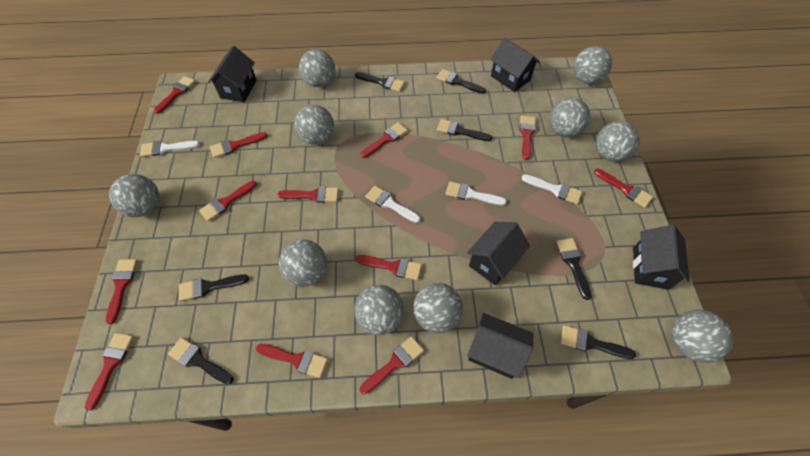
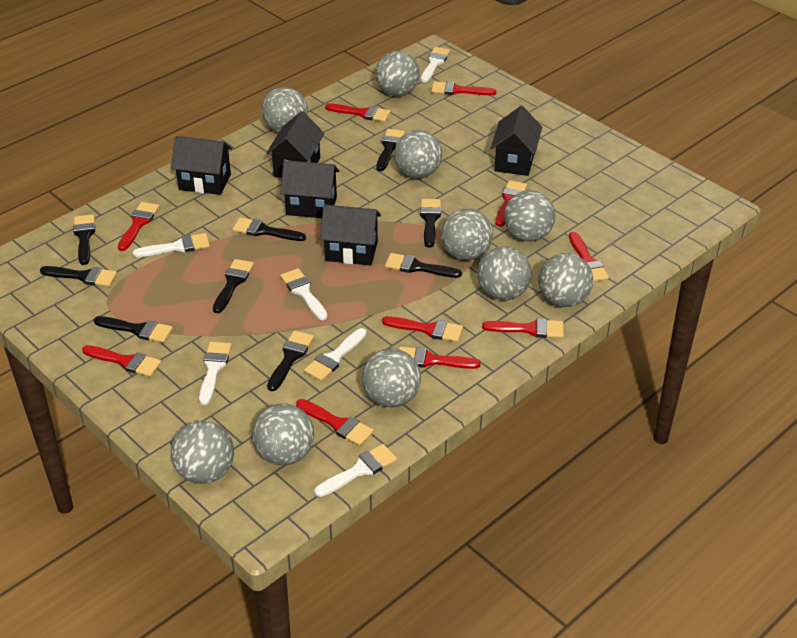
black brush: [168,337,234,385] [179,274,249,301] [355,72,405,92] [436,69,486,94] [437,119,492,141] [556,238,592,300] [561,325,636,359] = 7 -> [40,266,117,287] [73,214,95,265] [94,316,173,343] [213,259,254,313] [232,217,306,241] [267,331,314,391] [377,129,405,171] [385,253,462,278] [420,199,441,248] = 9
red brush: [85,333,134,410] [106,259,137,324] [154,76,196,114] [199,181,257,221] [210,132,267,158] [256,344,328,378] [277,186,339,203] [356,255,422,280] [360,122,408,158] [360,336,424,395] [519,115,536,160] [594,169,653,208] = 12 -> [82,345,161,377] [118,202,159,251] [296,399,374,446] [325,103,391,122] [382,316,463,342] [399,347,481,369] [431,81,496,95] [482,318,564,338] [495,180,527,227] [569,232,609,282] = 10
white brush: [140,141,200,157] [365,186,420,223] [446,181,507,205] [522,174,582,204] = 4 -> [133,233,210,257] [199,342,232,405] [280,268,328,320] [304,328,367,381] [314,444,397,497] [421,47,450,82] = 6

